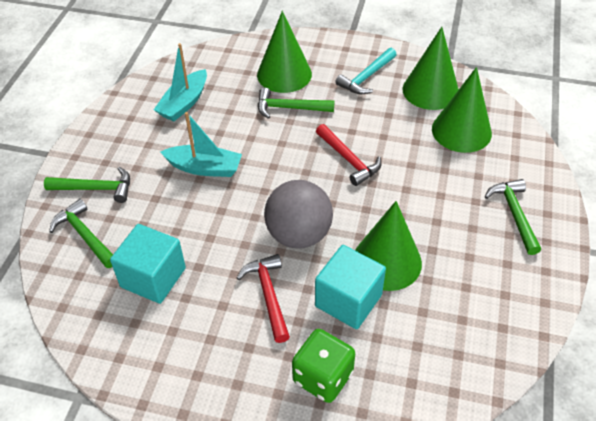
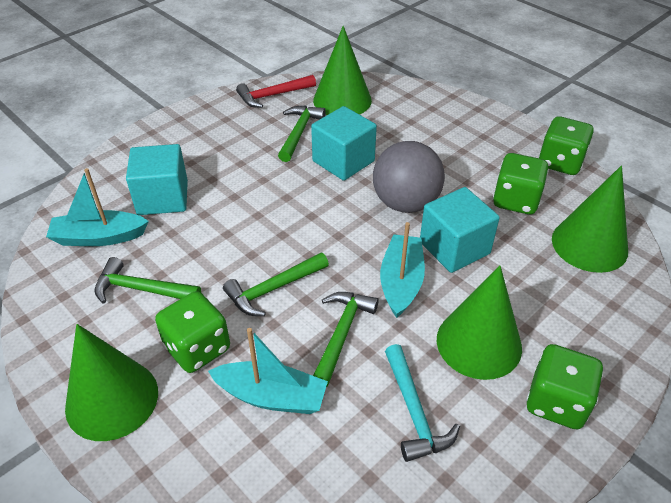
green dice: [292,329,355,403] = 1 -> [155,291,230,373] [493,153,549,215] [526,344,603,430] [539,116,594,175] = 4
red hammer: [237,254,290,343] [316,124,381,186] = 2 -> [236,75,316,108] = 1
turquoise boat: [154,43,207,121] [161,112,242,177] = 2 -> [46,168,149,246] [208,328,328,414] [380,222,425,318] = 3
turquoise cube: [110,224,186,304] [315,245,386,329] = 2 -> [126,144,188,215] [311,106,377,181] [420,187,500,273] = 3

